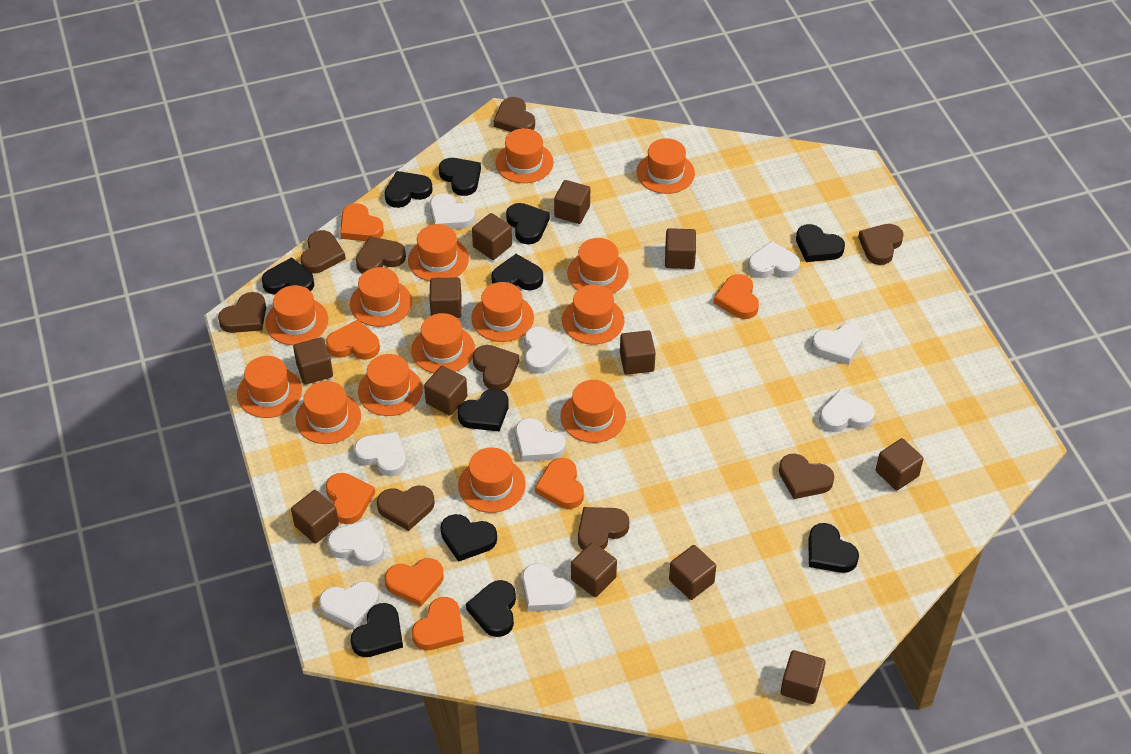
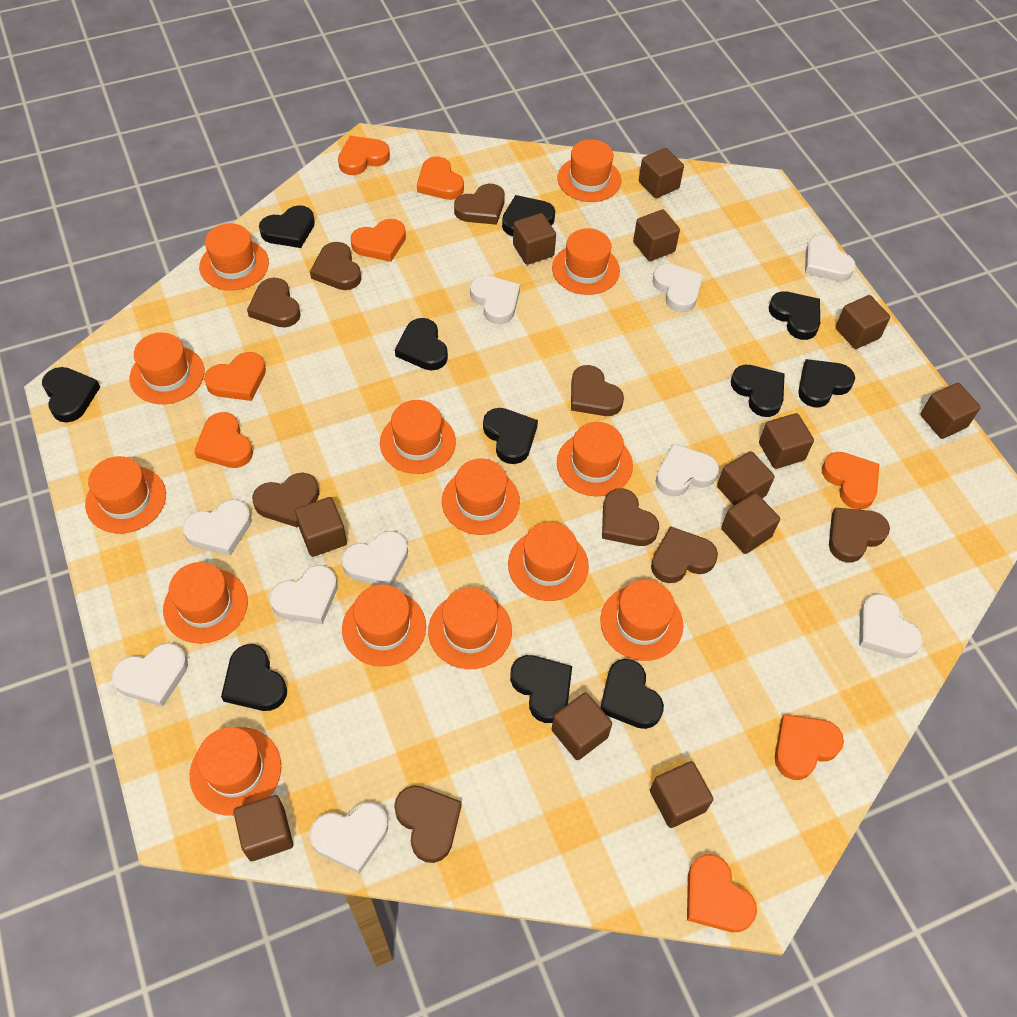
orange heart: [326,320,380,360] [326,473,375,524] [340,203,384,241] [385,558,444,607] [412,597,464,650] [535,458,584,509] [714,274,759,319] = 7 -> [194,412,253,468] [204,352,266,401] [338,136,390,175] [350,219,406,262] [417,156,464,200] [687,854,757,932] [775,714,844,780] [822,452,879,510] = 8

